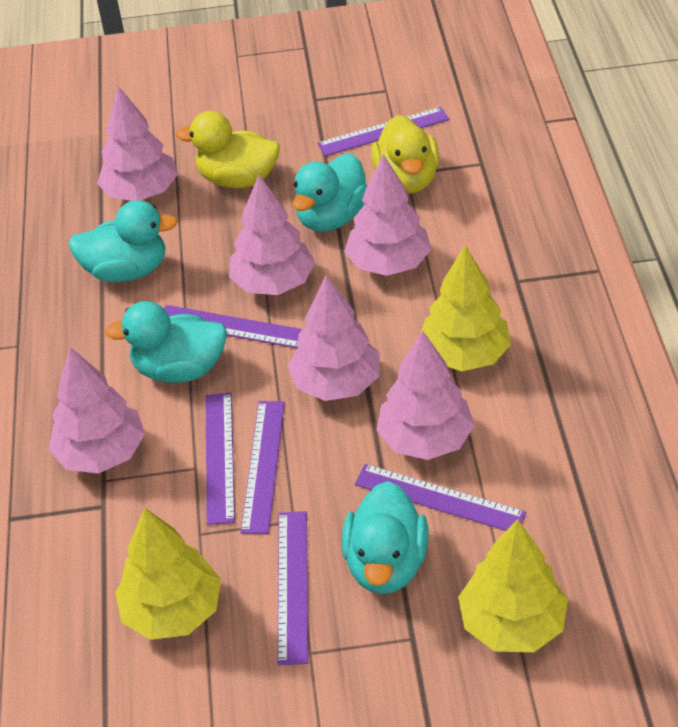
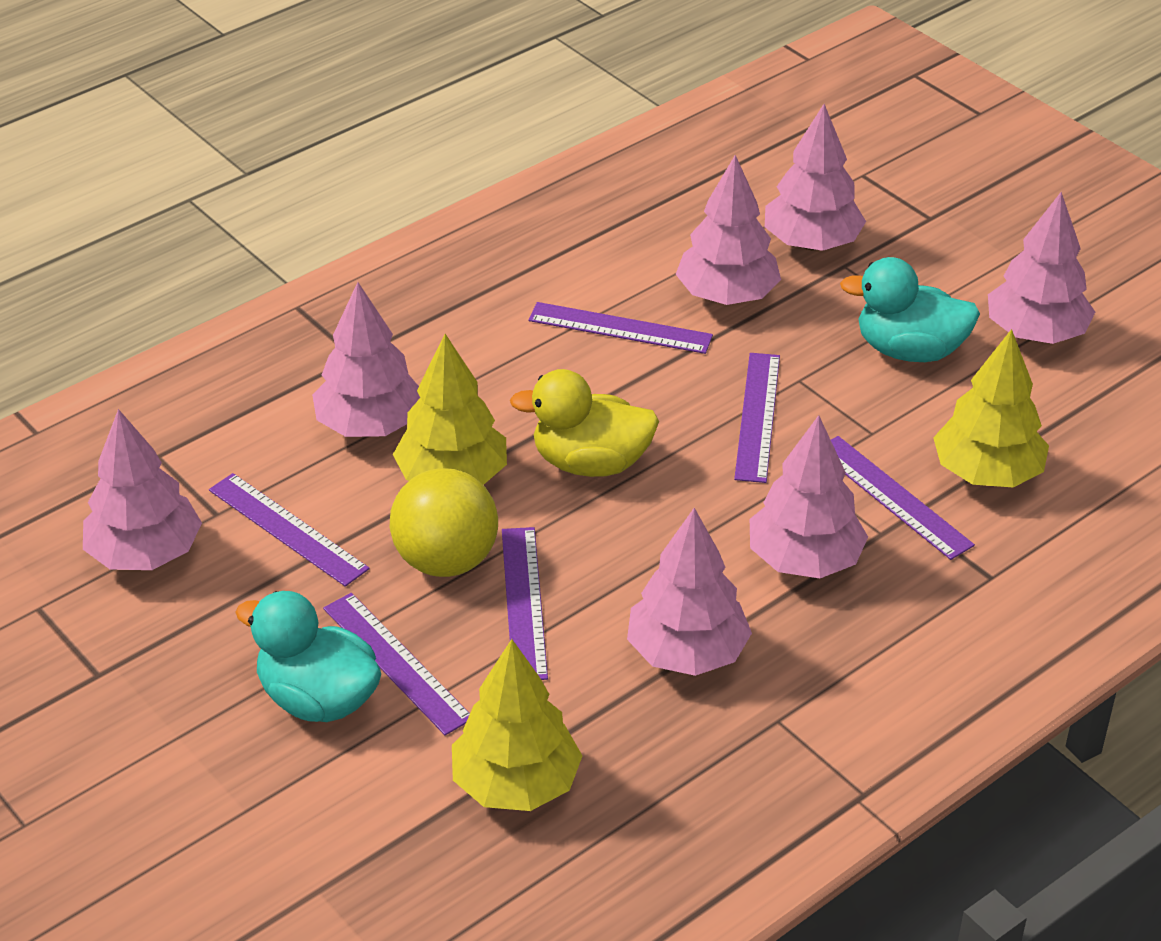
pink tree: [49,347,145,473] [97,86,178,201] [229,175,315,295] [287,275,380,401] [344,154,431,276] [377,331,475,460] = 6 -> [83,409,202,570] [312,282,420,437] [627,508,752,676] [676,155,781,305] [750,415,868,578] [765,104,866,251] [988,192,1095,344] = 7
turquoise duck: [68,200,178,282] [105,301,227,383] [292,154,368,232] [342,481,429,594] = 4 -> [235,591,381,722] [840,257,980,362] = 2
yellow ball: none = 0 -> [390,468,498,577] = 1
yellow duck: [176,111,280,188] [371,115,440,194] = 2 -> [510,369,659,477] = 1

